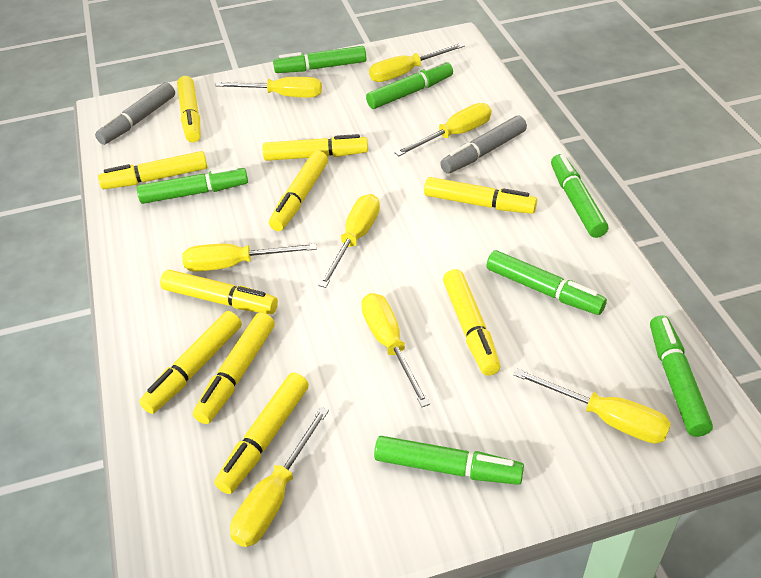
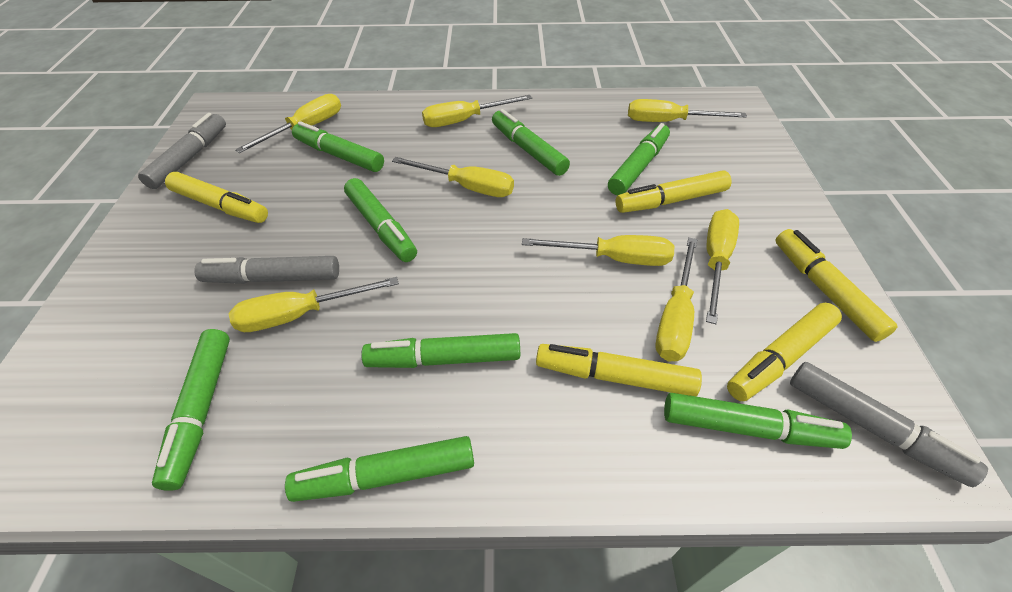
green marker: [137,166,248,204] [273,46,366,73] [366,61,453,109] [374,436,524,485] [486,250,607,315] [551,154,608,238] [650,315,713,437] = 7 -> [152,329,230,491] [285,436,474,502] [292,121,384,172] [344,178,417,262] [361,333,520,368] [492,109,570,176] [608,123,670,195] [664,393,852,449] = 8
grey marker: [95,82,175,145] [440,116,527,174] = 2 -> [138,113,226,189] [194,256,339,284] [790,362,988,487] = 3
yellow marker: [98,151,208,189] [139,311,242,414] [160,270,278,314] [177,76,200,142] [193,313,275,424] [214,373,309,494] [262,134,368,161] [269,151,328,231] [424,177,537,214] [443,269,501,376] = 10 -> [165,172,268,223] [536,344,702,396] [615,170,731,213] [727,303,842,401] [775,229,898,342] = 5

